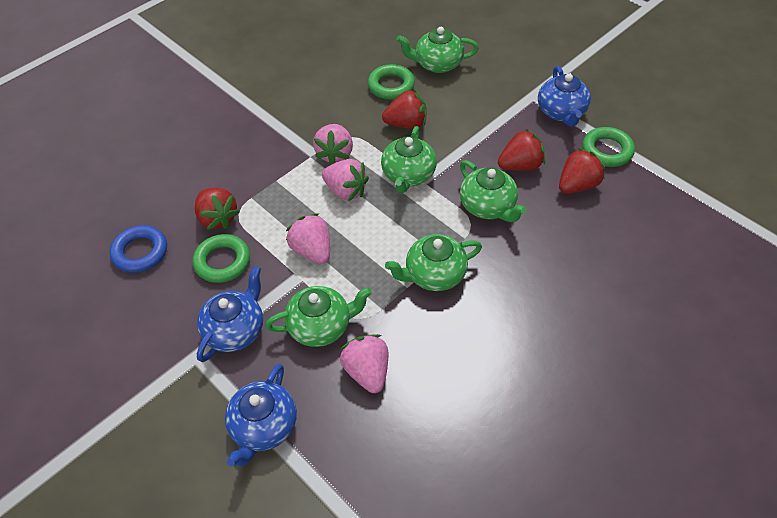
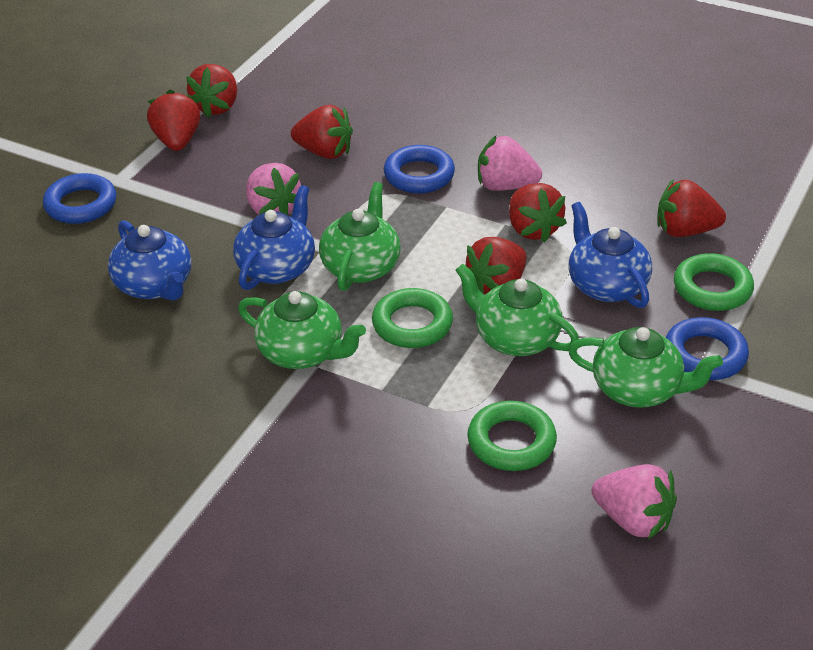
blue ring: [110,225,167,273] = 1 -> [43,173,117,224] [384,145,455,194] [666,317,749,380] = 3
green teapot: [265,286,372,347] [381,126,437,193] [385,234,482,291] [397,27,479,73] [460,160,527,222] = 5 -> [238,291,366,369] [319,182,401,291] [456,264,579,356] [568,327,723,407] = 4
pink strawberry: [286,213,330,264] [313,124,353,165] [322,159,369,201] [340,334,388,393] = 4 -> [246,163,301,216] [478,136,542,191] [592,464,677,539] = 3
red strawberry: [195,188,240,230] [382,89,427,129] [498,129,545,171] [559,148,606,194] = 4 -> [147,90,200,151] [186,64,237,118] [291,105,353,159] [466,237,526,294] [509,183,567,243] [657,179,726,237] = 6

